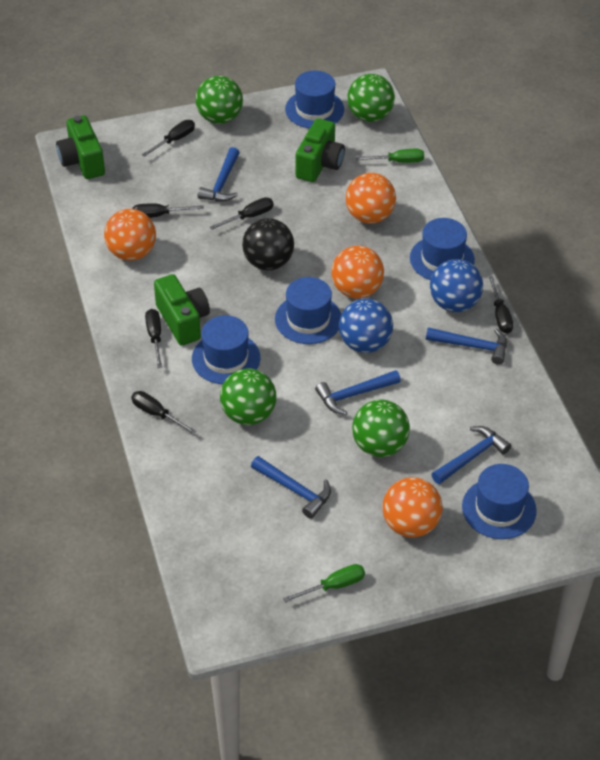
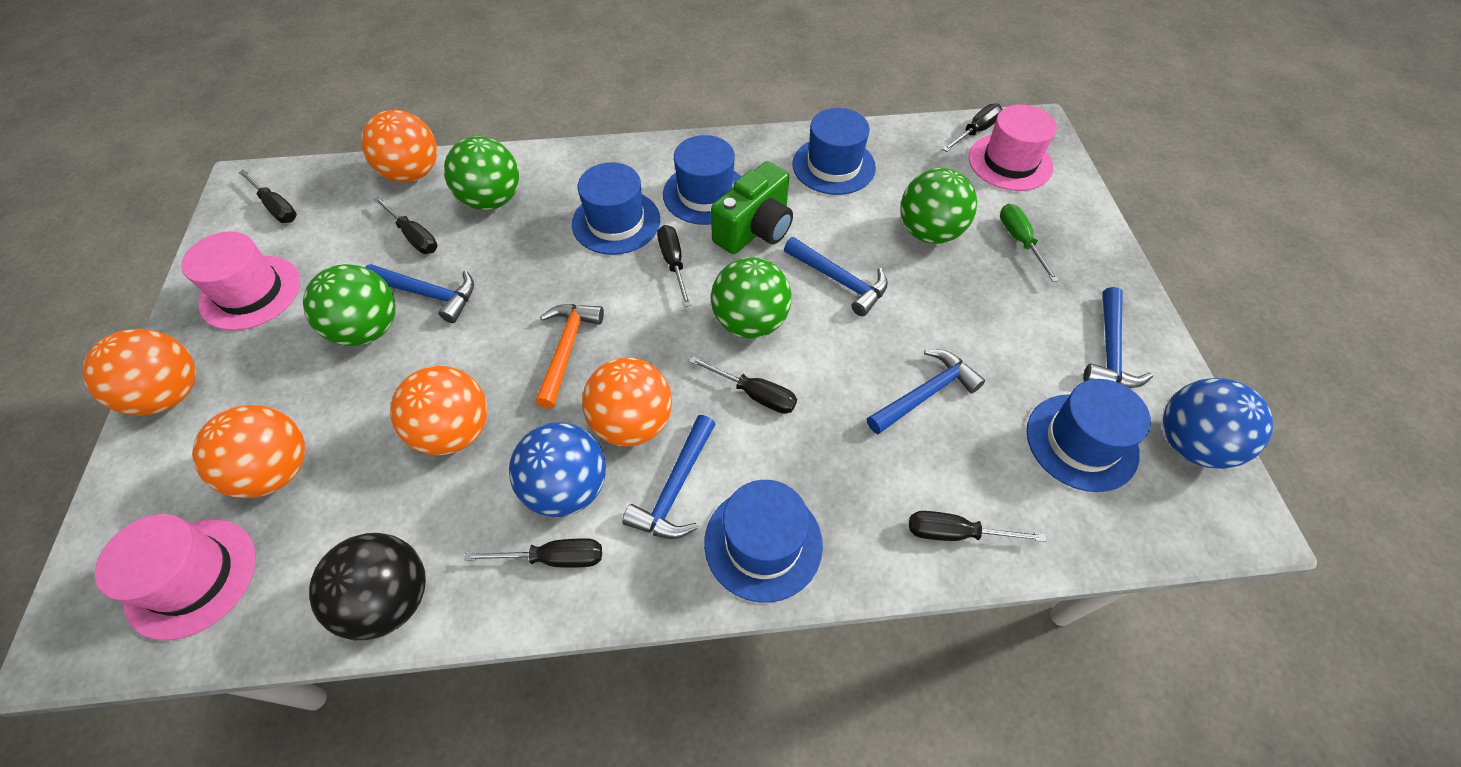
black screwdriver: [131,391,197,434] [132,203,204,218] [142,120,195,157] [145,309,162,368] [210,197,274,230] [489,276,513,334] = 6 -> [238,170,297,223] [373,196,437,254] [464,538,602,568] [657,225,691,307] [689,356,797,414] [909,511,1046,542] [942,104,1003,152] = 7
green camera: [56,115,105,179] [154,274,210,346] [295,118,345,182] = 3 -> [711,161,793,254] = 1
green screwdriver: [283,564,365,603] [355,149,424,163] = 2 -> [1000,204,1059,282] = 1
orange ball: [104,209,156,261] [331,246,384,298] [345,173,396,224] [382,477,442,538] = 4 -> [82,329,196,415] [192,405,305,498] [361,110,437,183] [390,366,487,456] [582,358,672,447] = 5
orange hammer: none = 0 -> [535,304,604,409] = 1
pink hat: none = 0 -> [94,514,256,641] [181,231,300,331] [969,104,1057,191] = 3

